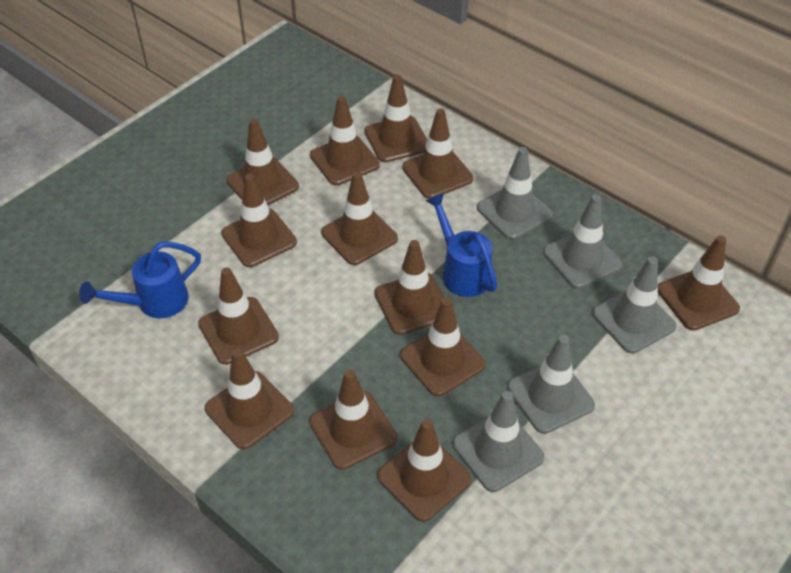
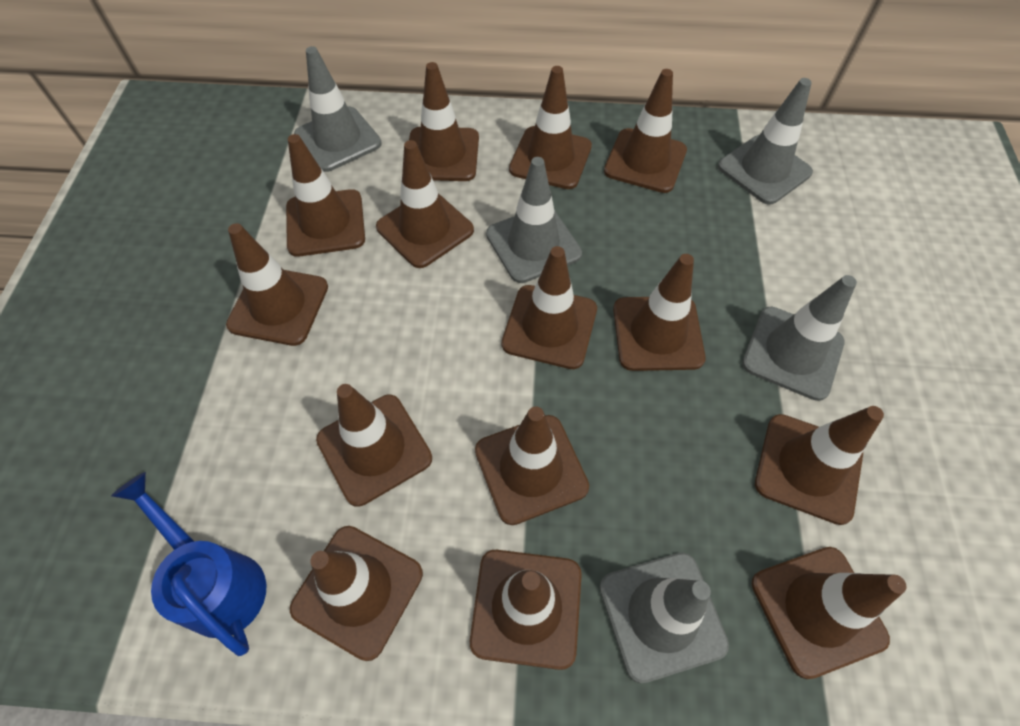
blue watering can: [79,242,201,318] [425,193,497,297] = 2 -> [111,472,266,656] = 1
brown traffic cone: [198,267,279,365] [205,349,294,450] [221,173,297,267] [226,119,299,205] [309,369,397,470] [310,96,380,186] [321,171,398,265] [364,75,427,162] [374,240,445,335] [377,419,472,522] [400,298,486,396] [402,108,474,199] [658,235,740,331] = 13 -> [226,223,328,346] [286,134,365,257] [290,526,423,661] [316,384,432,507] [376,140,474,268] [409,62,479,181] [470,550,582,670] [475,407,589,525] [502,246,597,369] [509,66,592,189] [604,69,687,193] [613,254,706,371] [752,547,907,679] [755,406,884,525] = 14

